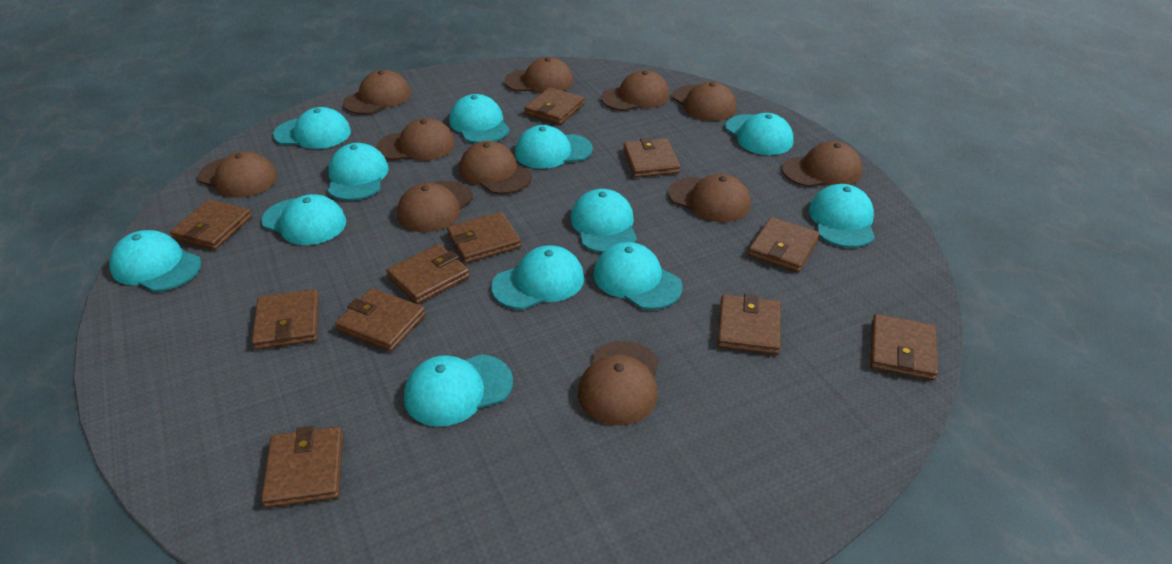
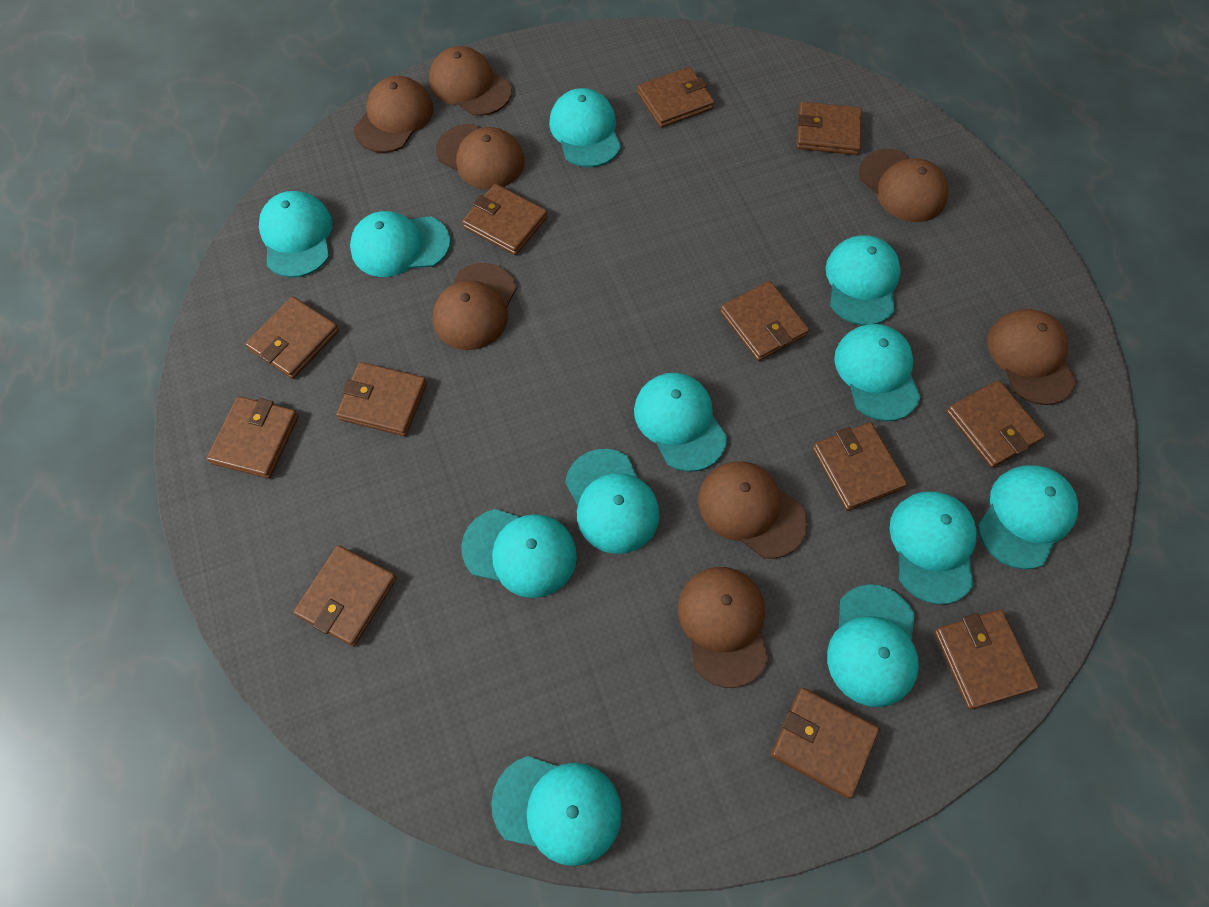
brown cap: [198,151,278,198] [343,70,411,115] [376,118,455,161] [397,181,473,232] [459,141,532,194] [504,57,574,93] [578,341,659,425] [601,70,670,111] [668,174,751,222] [672,82,736,121] [782,141,862,187] = 11 -> [354,76,434,153] [429,46,512,116] [433,263,517,350] [436,124,525,189] [678,567,769,688] [698,461,808,559] [859,149,949,222] [987,309,1077,405] = 8
brown wallet: [170,199,252,250] [252,289,319,350] [261,426,343,508] [335,288,426,352] [386,244,470,304] [447,212,521,263] [524,87,585,125] [623,137,680,178] [717,294,781,355] [748,217,820,272] [870,314,938,380] = 11 -> [207,396,299,479] [245,296,339,379] [293,545,397,646] [336,362,427,436] [462,184,548,255] [637,67,714,128] [720,281,809,361] [771,688,879,798] [796,102,862,155] [813,422,907,511] [934,610,1039,709] [946,380,1046,468] = 12

